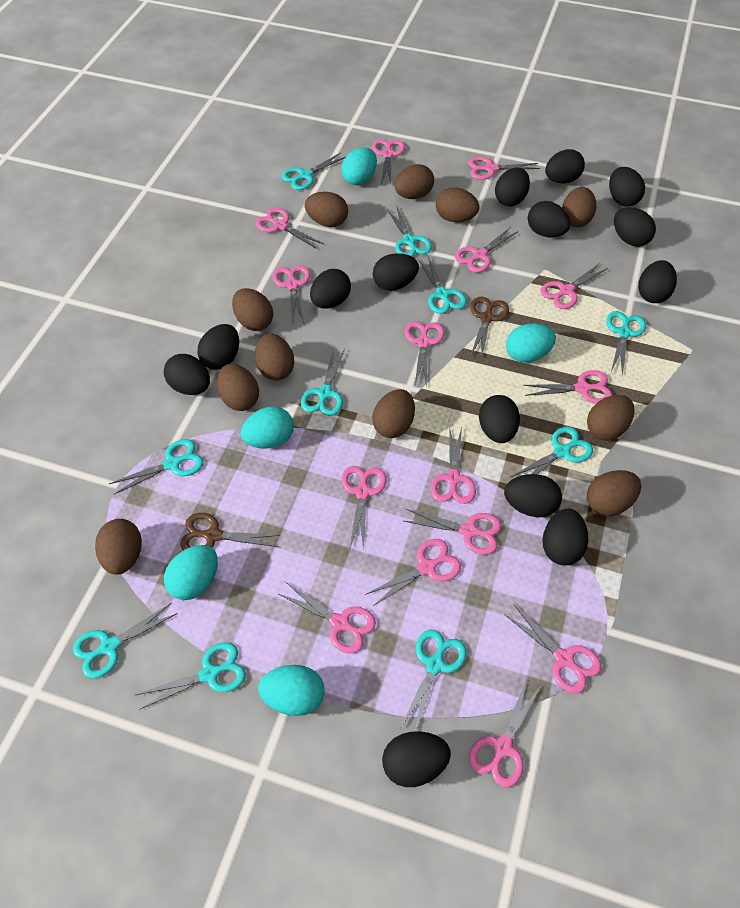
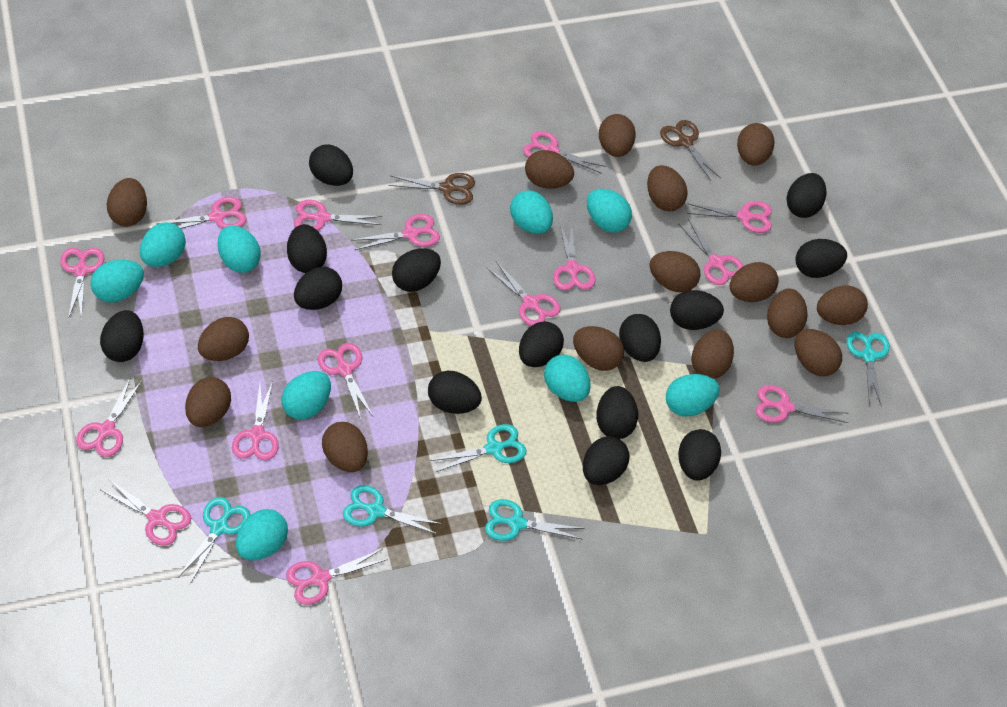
brown egg: [95,519,142,575] [217,364,259,411] [232,288,273,331] [255,334,294,381] [305,192,348,227] [372,389,415,438] [394,164,434,199] [436,187,480,222] [562,187,596,227] [587,395,635,441] [587,470,641,516] = 11 -> [107,178,147,226] [185,377,231,427] [198,317,249,361] [322,422,368,472] [525,150,574,189] [573,326,624,371] [599,114,636,157] [647,165,688,211] [649,251,701,293] [691,329,734,379] [729,262,779,302] [737,123,775,166] [767,288,808,338] [795,329,842,376] [817,285,868,325] = 15
turquoise egg: [164,545,218,600] [241,406,294,449] [258,665,324,716] [341,147,377,185] [506,323,556,363] = 5 -> [91,260,144,303] [140,222,186,267] [218,225,261,273] [236,509,288,560] [281,371,331,420] [510,190,553,234] [544,354,591,402] [587,189,632,233] [666,374,720,417] = 9
turquoise scissors: [73,603,178,679] [109,439,204,494] [136,642,246,710] [281,153,345,190] [301,348,345,416] [387,207,432,257] [400,630,467,732] [418,257,467,314] [511,427,593,477] [606,311,646,376] = 10 -> [178,497,250,584] [343,485,442,535] [430,424,526,472] [485,499,585,541] [847,332,890,407] = 5

